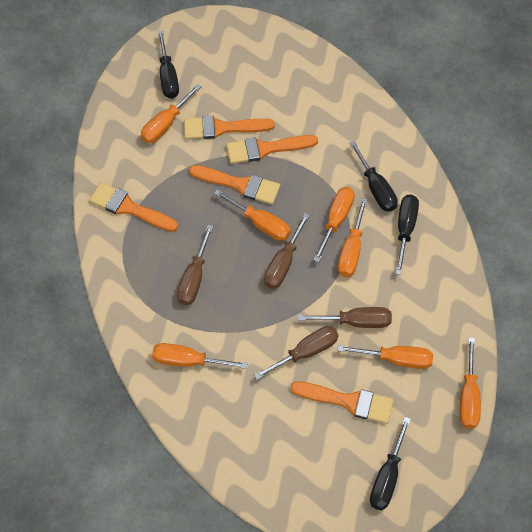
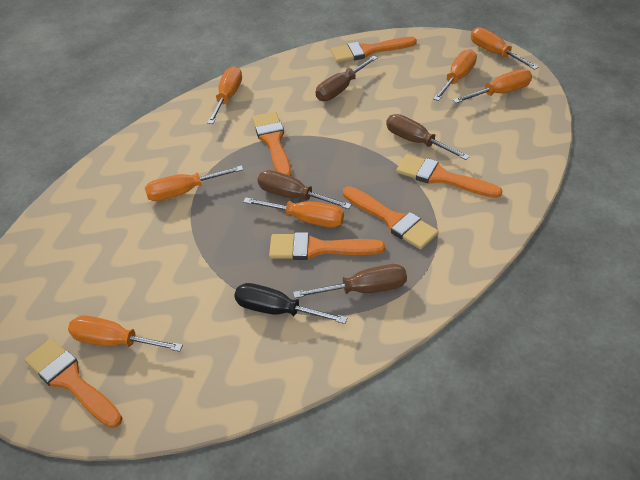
black screwdriver: [158,30,179,99] [349,141,398,212] [370,417,411,510] [396,194,419,275] = 4 -> [234,283,348,324] = 1
orange brush: [89,182,178,232] [184,116,275,139] [189,165,280,205] [226,135,318,164] [290,381,394,424] = 5 -> [25,339,122,428] [252,112,291,176] [269,232,385,260] [331,37,417,63] [343,186,439,250] [396,154,503,198] = 6

